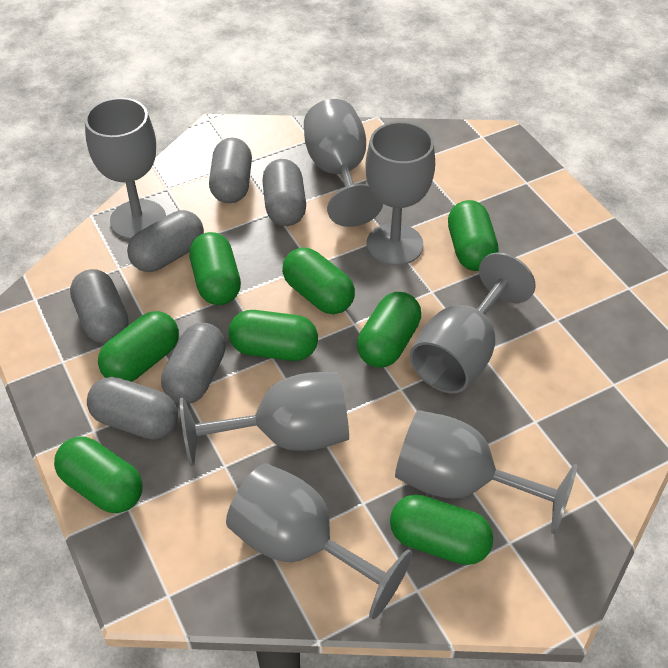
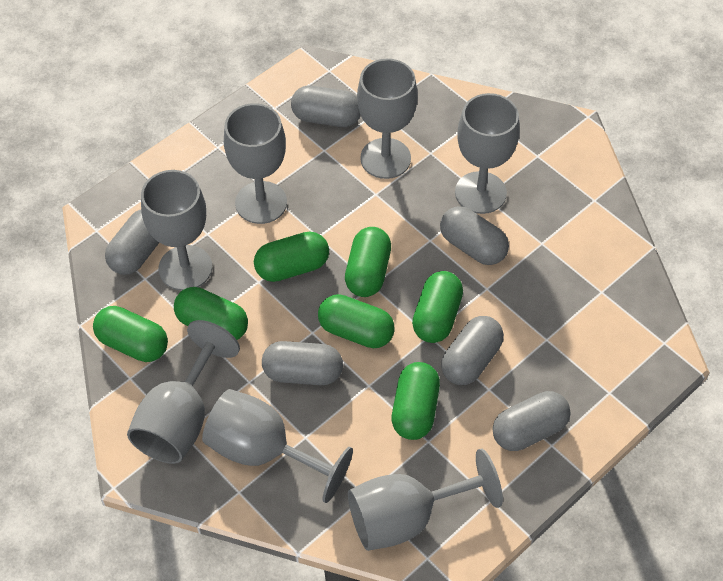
green capsule: [54,436,143,513] [98,311,179,382] [189,232,241,305] [228,310,318,361] [282,247,355,314] [357,292,421,367] [390,494,493,565] [448,200,499,271] = 8 -> [93,306,168,362] [174,287,248,340] [254,232,329,282] [318,294,395,348] [345,227,391,297] [392,362,440,440] [412,271,463,343] = 7

